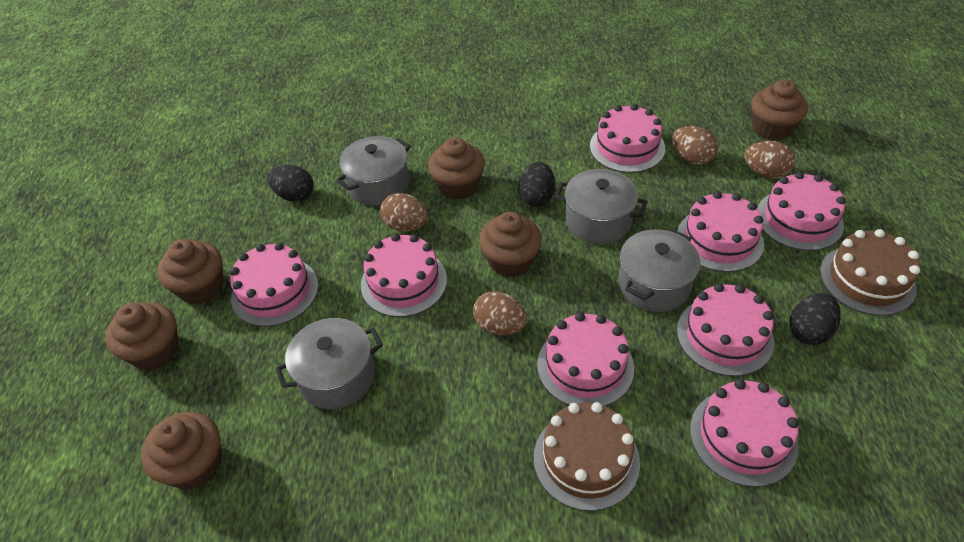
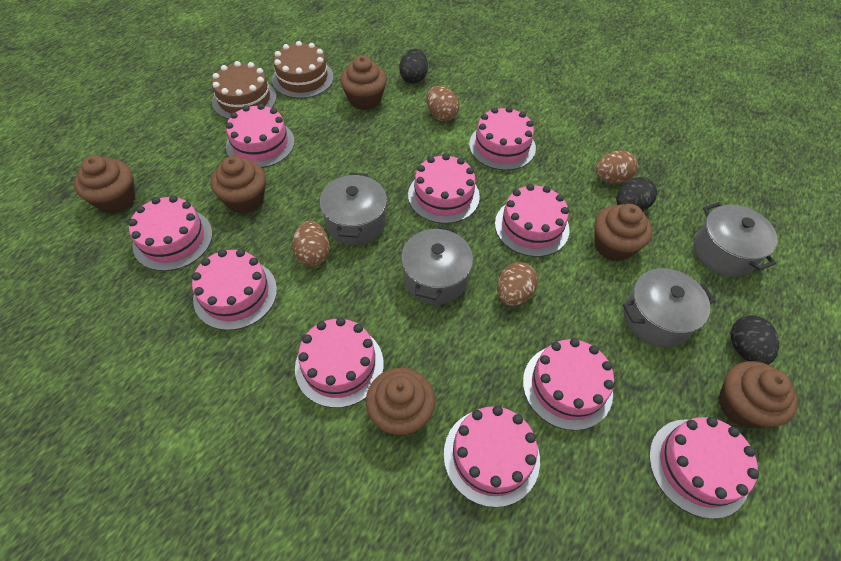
pink cake: [230,243,318,327] [361,233,447,317] [537,312,634,406] [590,104,665,173] [677,191,764,272] [677,283,774,376] [690,379,799,487] [757,172,846,251] = 8 -> [128,195,213,271] [192,249,277,330] [226,104,295,168] [295,317,384,408] [408,154,480,224] [444,406,540,507] [469,107,536,170] [495,184,570,257] [523,338,614,431] [649,417,759,519] = 10

